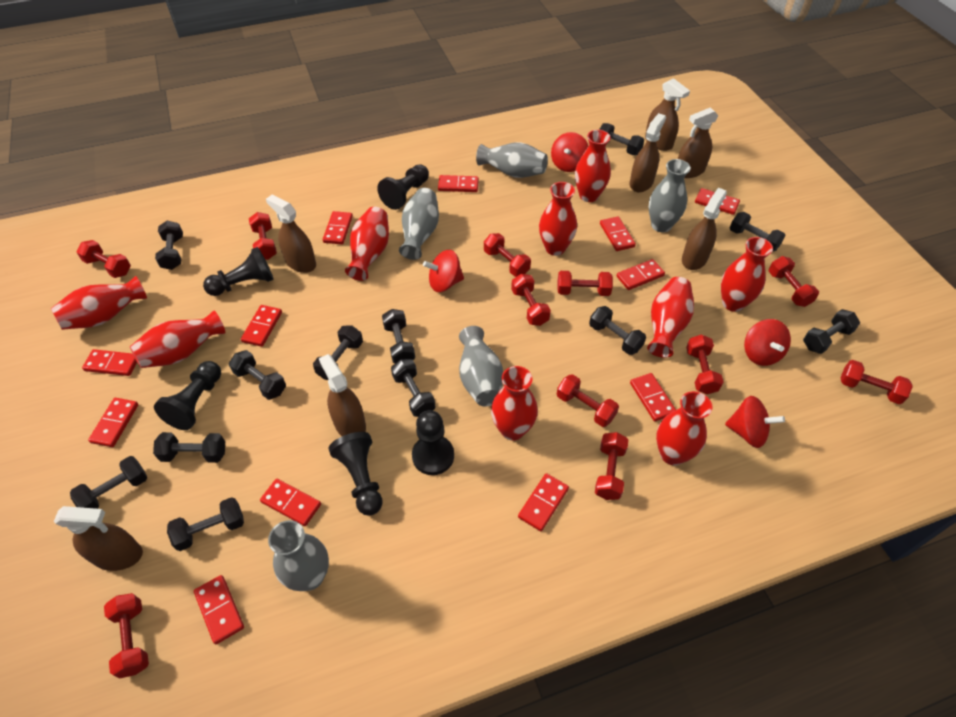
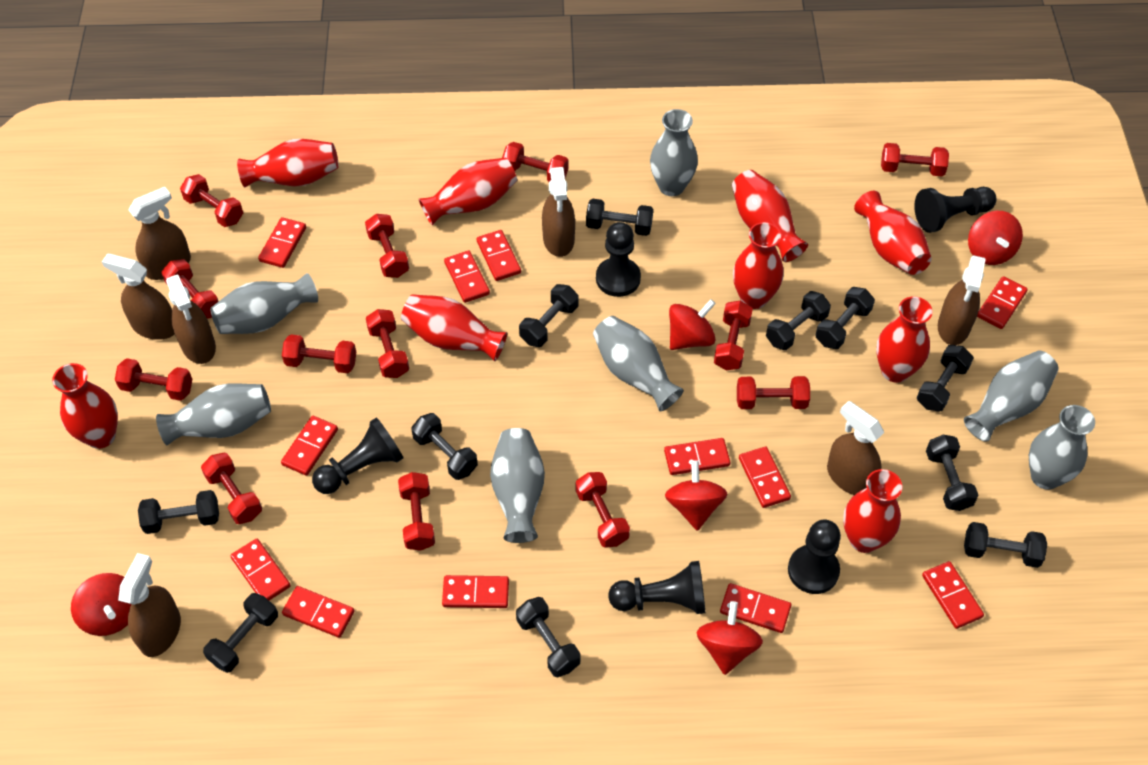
black dumbbell: [70,456,147,509] [153,432,225,463] [155,221,183,270] [167,497,244,551] [229,350,286,400] [313,325,363,380] [382,309,415,363] [391,359,435,417] [589,306,646,355] [599,123,644,155] [730,212,786,252] [803,309,860,354] = 12 -> [138,490,219,534] [203,593,278,673] [411,413,478,480] [516,597,581,677] [519,284,578,347] [586,199,653,236] [766,291,831,350] [815,287,875,349] [917,345,973,412] [926,435,978,511] [964,522,1047,568] = 11
grey vase: [268,520,329,591] [399,188,439,260] [459,326,503,407] [476,142,548,178] [649,159,691,233] = 5 -> [156,383,271,445] [210,273,318,334] [490,428,545,543] [593,316,684,411] [650,109,698,196] [964,350,1059,442] [1029,405,1095,490] = 7
red dumbbell: [76,240,131,278] [104,593,149,679] [249,212,277,260] [484,233,531,277] [511,274,551,326] [557,271,613,296] [557,374,619,427] [595,432,628,500] [686,334,723,394] [769,256,819,307] [841,360,913,404] = 11 -> [115,358,192,401] [161,259,219,319] [180,174,243,227] [201,453,262,524] [282,334,356,373] [365,214,409,278] [366,309,409,378] [398,472,435,551] [502,142,569,182] [576,472,630,548] [714,301,753,370] [737,376,810,409] [881,143,949,176] = 13
red spinning top: [423,250,464,292] [551,132,588,172] [725,396,785,448] [744,319,791,366] = 4 -> [71,573,131,636] [665,461,727,531] [669,299,716,350] [696,601,763,675] [968,211,1023,265] = 5

